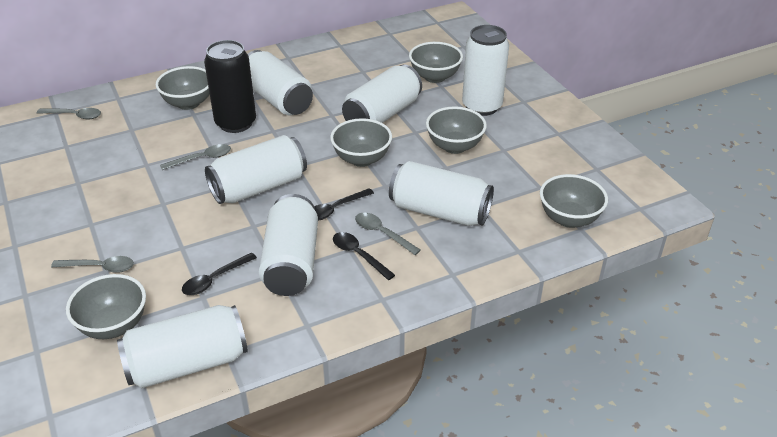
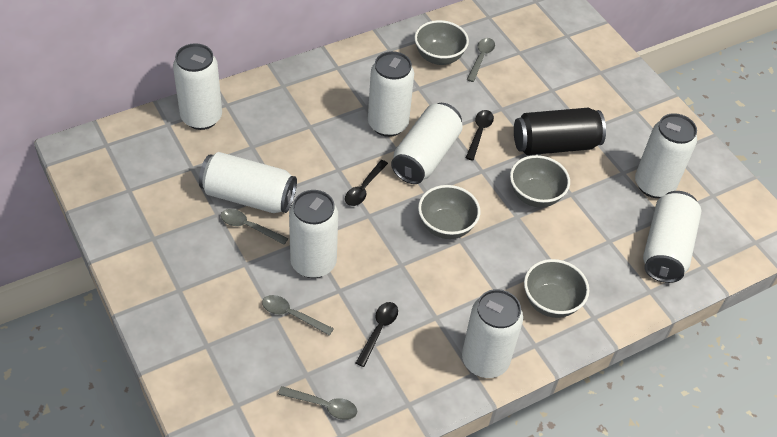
grey bowl: [66,274,146,339] [155,66,209,110] [330,118,392,167] [409,42,463,83] [426,106,487,154] [540,174,608,228] = 6 -> [414,20,469,65] [418,185,480,239] [510,155,570,207] [524,259,589,318] = 4
white can: [117,305,248,388] [205,135,307,204] [248,50,313,115] [259,194,318,296] [342,64,422,123] [389,161,494,226] [462,25,509,116] = 7 -> [173,43,222,130] [199,152,297,213] [289,190,338,278] [368,51,414,137] [391,103,463,184] [462,289,523,378] [635,113,697,198] [643,191,702,283] = 8

